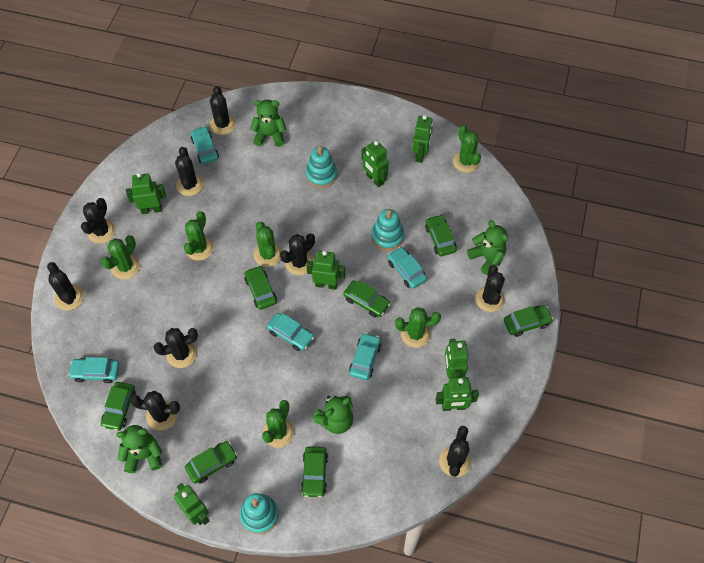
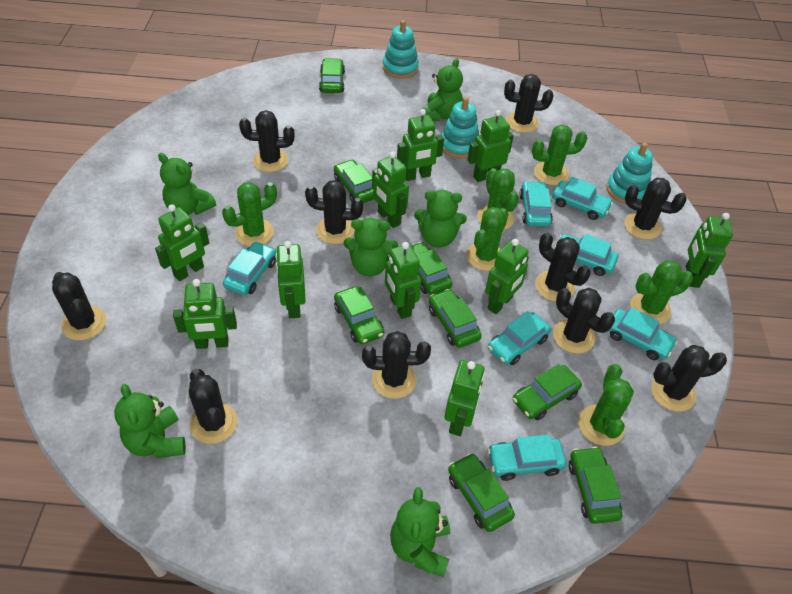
black cactus: [47,262,84,311] [81,198,116,244] [130,391,180,430] [153,328,198,368] [175,147,203,196] [209,86,236,135] [280,233,315,275] [439,426,471,477] [475,265,505,312] = 9 -> [52,272,106,340] [189,368,237,444] [239,110,295,172] [305,180,363,244] [362,331,431,399] [504,74,553,133] [535,232,591,301] [553,288,615,354] [624,178,687,240] [651,345,727,412] = 10
green car: [101,382,136,431] [185,441,237,484] [244,265,277,310] [301,446,328,498] [343,280,390,317] [425,214,457,256] [504,305,553,337] = 7 -> [319,58,345,93] [334,159,374,203] [334,286,384,344] [411,242,452,295] [429,289,482,348] [448,453,515,532] [513,364,582,420] [569,447,622,524] = 8
green robot: [126,172,166,214] [174,483,209,525] [306,250,345,290] [361,140,389,187] [412,115,433,163] [435,377,479,411] [445,339,468,378] = 7 -> [155,204,209,281] [173,279,237,349] [276,241,306,318] [372,152,409,228] [385,242,421,319] [397,109,444,181] [444,360,485,436] [467,110,514,182] [485,239,529,314] [686,213,733,288] = 10
green teddy bear: [116,425,162,473] [250,100,287,147] [312,396,353,434] [467,220,508,275] = 4 -> [114,384,186,458] [158,153,216,215] [344,218,398,276] [390,487,450,577] [414,190,467,248] [422,58,463,121] = 6
turquoise car: [68,357,120,383] [191,126,219,164] [267,313,314,351] [349,333,381,380] [387,247,427,289] = 5 -> [223,241,276,295] [488,311,551,365] [488,435,567,481] [519,181,553,227] [552,177,613,220] [554,234,619,276] [608,307,678,360] = 7

